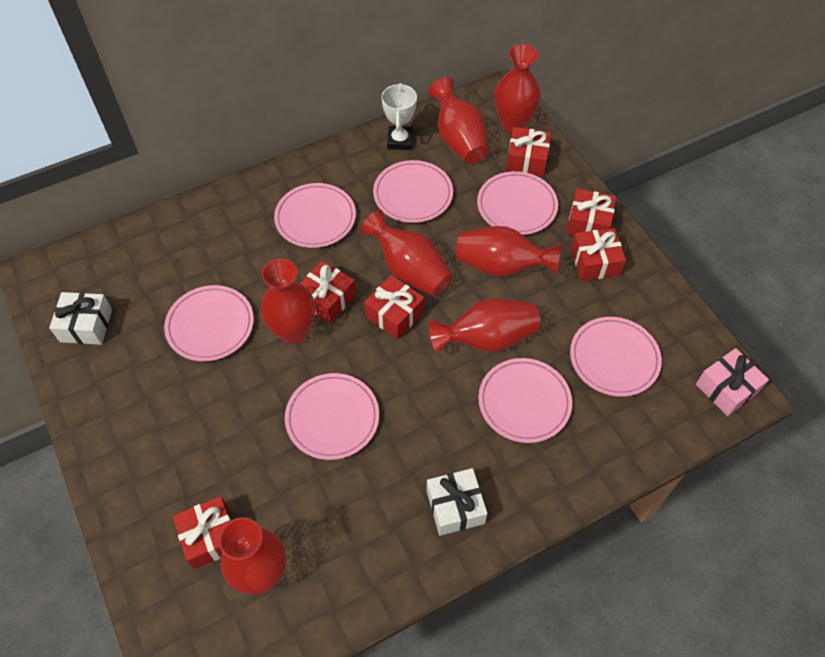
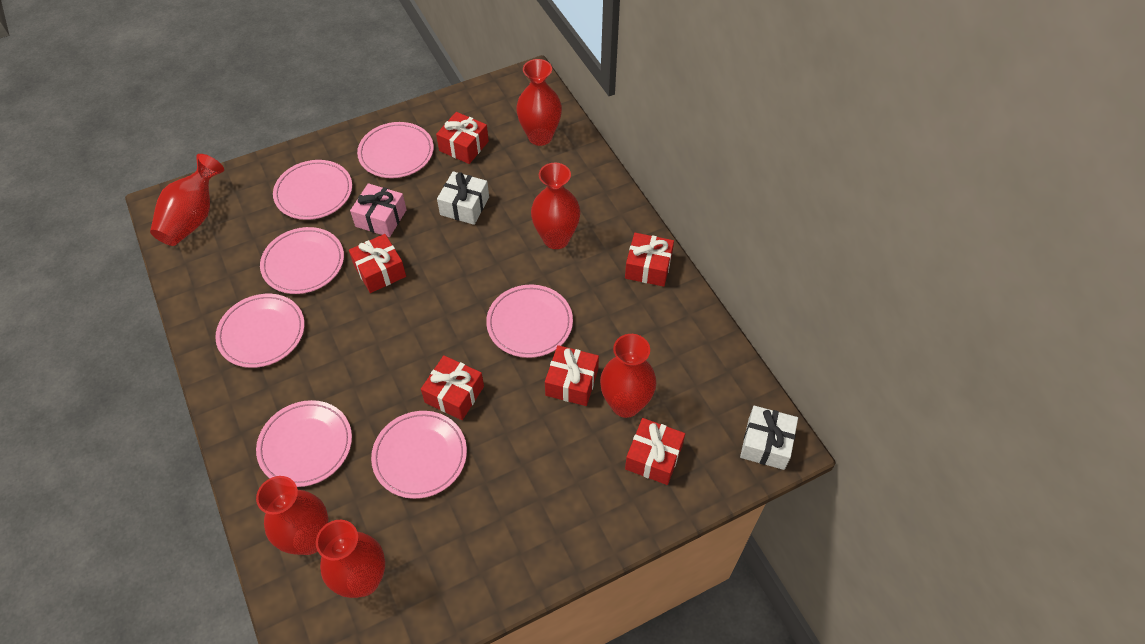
red vase: [219,517,286,595] [260,259,315,345] [360,209,453,296] [428,77,488,164] [429,298,540,353] [456,226,561,277] [495,44,541,133] = 7 -> [150,154,224,246] [256,476,329,555] [316,520,385,598] [516,59,562,146] [531,163,581,249] [600,334,657,418] = 6
white trophy: [381,83,417,150] = 1 -> none = 0

